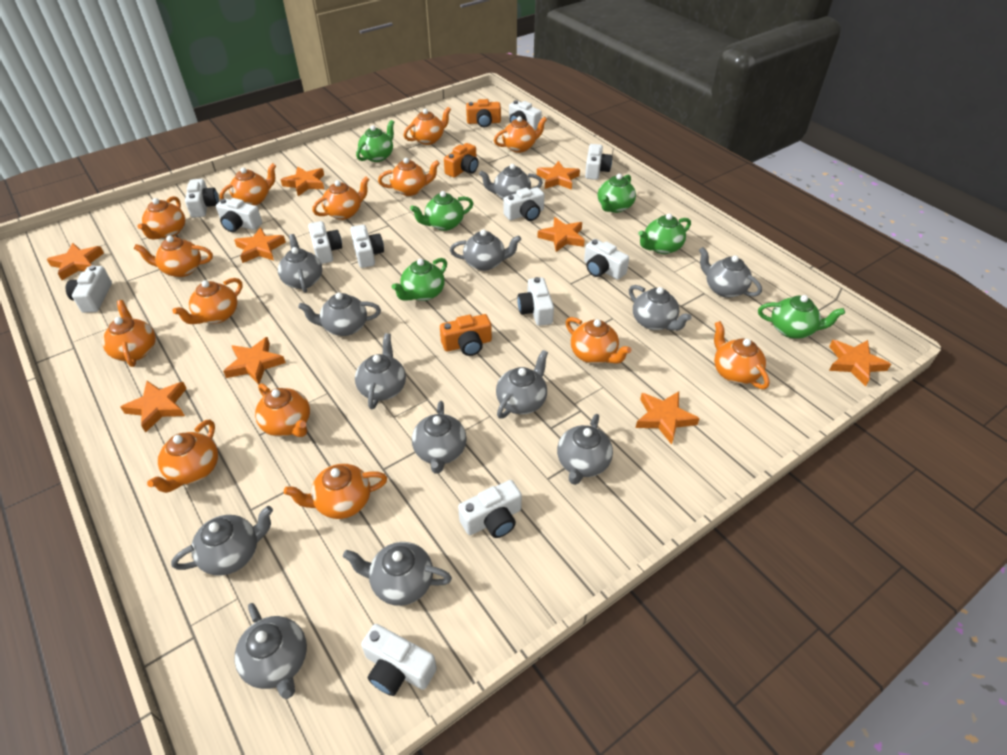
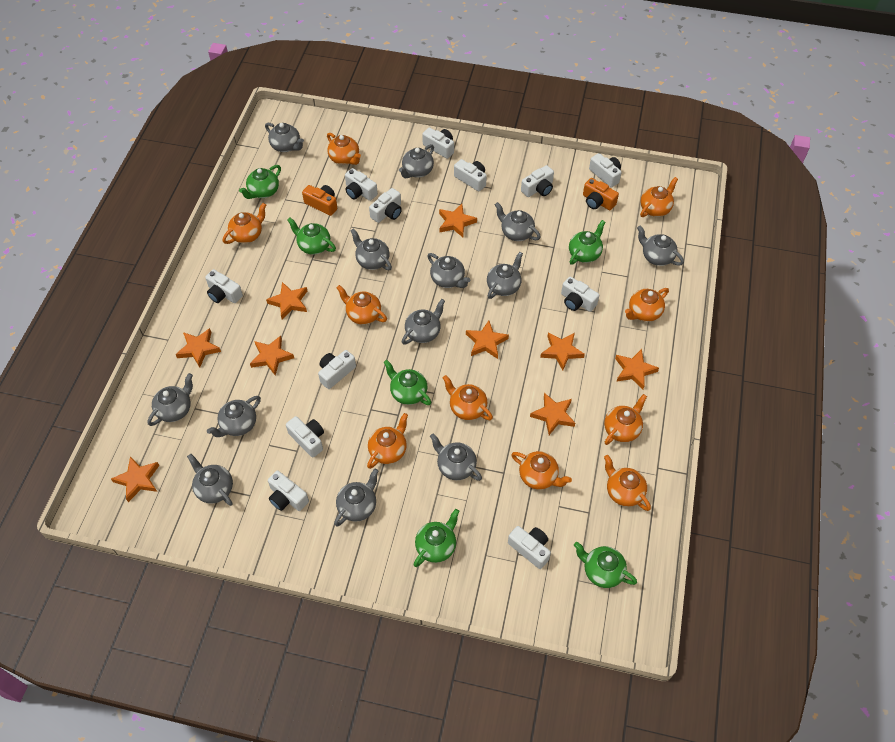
orange camera: [440,314,492,356] [444,143,479,178] [466,99,501,127] = 3 -> [302,185,337,216] [583,178,619,210] = 2
orange teapot: [102,300,156,367] [134,236,213,277] [137,196,185,239] [147,419,218,493] [173,278,242,324] [220,163,276,206] [255,383,310,437] [284,464,387,519] [312,176,369,220] [378,158,440,196] [403,107,451,145] [494,116,547,153] [565,317,631,364] [714,321,770,389] = 14 -> [223,203,266,244] [327,133,361,165] [337,285,387,325] [367,413,408,469] [443,375,493,420] [511,451,572,490] [604,394,647,445] [604,455,651,511] [625,288,669,322] [640,177,678,217] = 10

